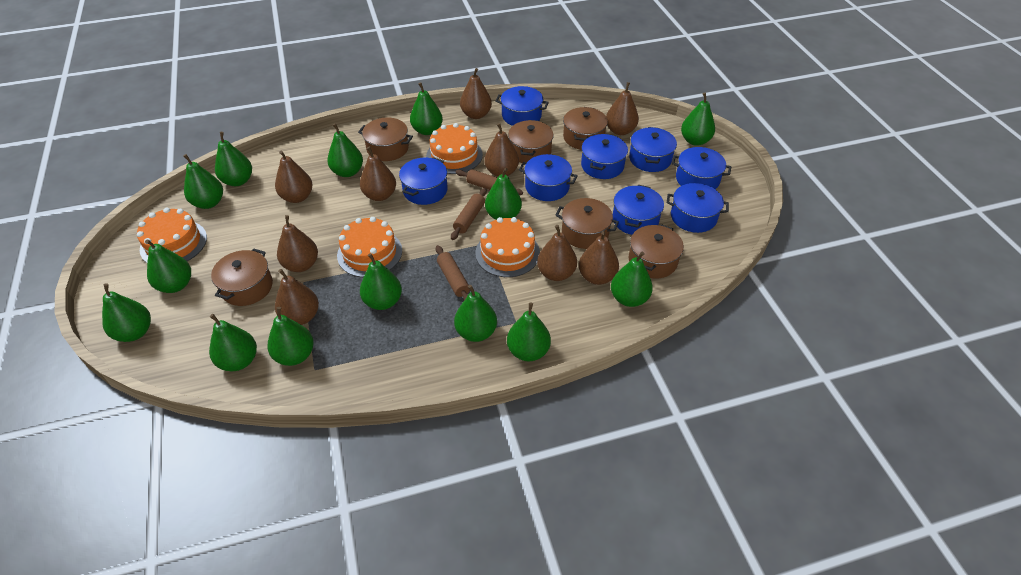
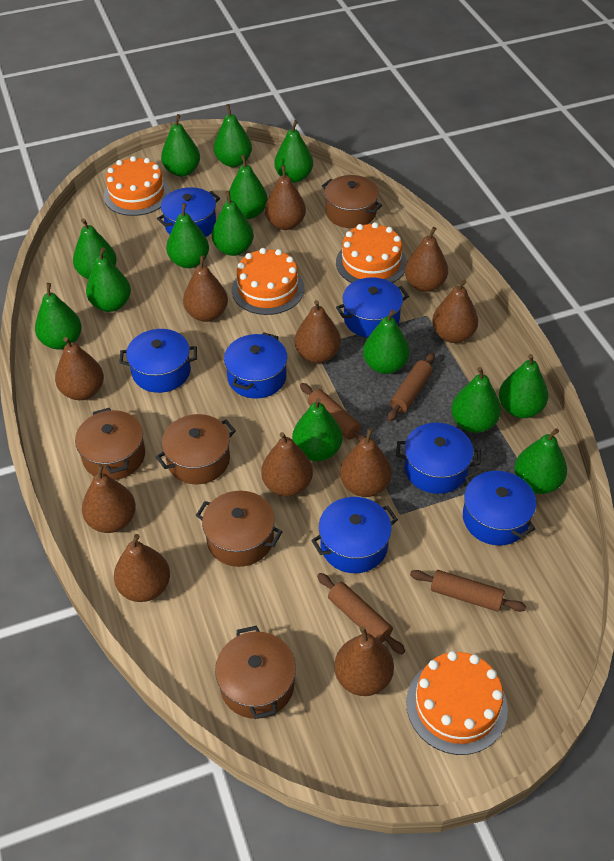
blue pot: [399,157,448,205] [495,86,549,126] [519,154,578,201] [581,134,628,179] [613,185,664,235] [629,127,677,172] [667,183,729,233] [672,147,731,189] = 8 -> [119,329,197,393] [157,187,220,237] [224,332,288,399] [311,497,398,573] [336,277,409,338] [396,423,481,494] [463,469,536,546] = 7
brown pear: [275,150,313,203] [275,269,319,325] [277,215,318,272] [360,147,396,201] [460,68,492,119] [484,123,519,177] [537,225,577,281] [579,231,619,285] [606,82,639,135] = 9 -> [55,337,104,400] [82,464,136,533] [114,534,170,602] [183,255,228,322] [261,432,313,497] [265,165,306,230] [295,300,341,363] [334,626,394,696] [340,428,392,497] [405,227,448,292] [432,280,478,343] = 11
brown pot: [211,248,273,306] [358,118,413,161] [508,120,554,163] [556,198,619,249] [563,107,608,150] [629,224,684,278] = 6 -> [75,408,145,480] [156,414,236,484] [196,491,282,567] [215,626,296,719] [322,175,382,228] = 5
brown rolling pin: [436,245,470,300] [451,188,487,240] [456,169,523,195] = 3 -> [300,383,366,442] [317,573,405,654] [387,353,435,422] [410,570,526,612] = 4

